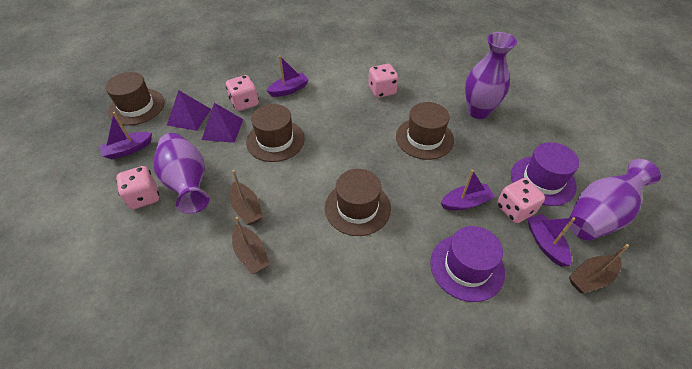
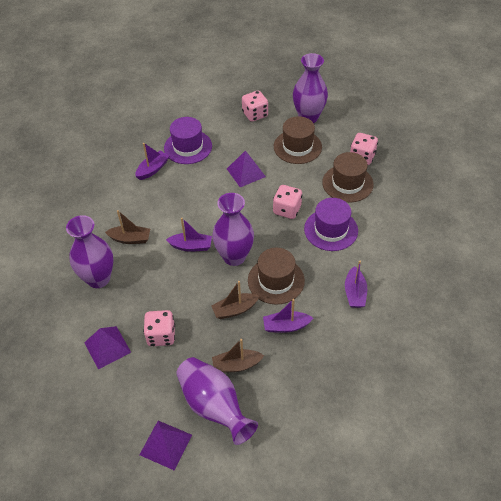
brown hat: [105,72,165,126] [246,104,305,162] [325,169,391,236] [396,102,454,160] = 4 -> [248,248,305,305] [274,116,322,164] [322,152,374,202] = 3
purple pyramid: [167,90,211,131] [202,103,244,143] = 2 -> [84,326,131,370] [139,421,192,470] [227,151,266,187] = 3
purple vase: [153,133,209,214] [465,32,517,119] [568,159,661,240] = 3 -> [66,215,113,288] [176,357,258,445] [212,193,254,266] [293,53,328,123] = 4

